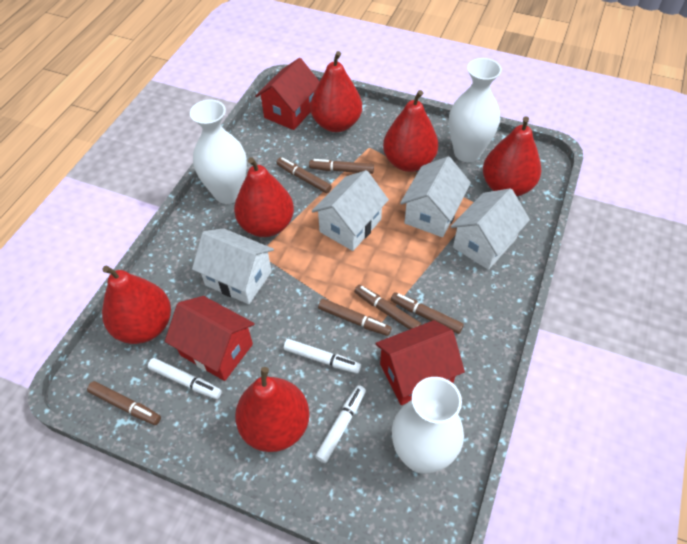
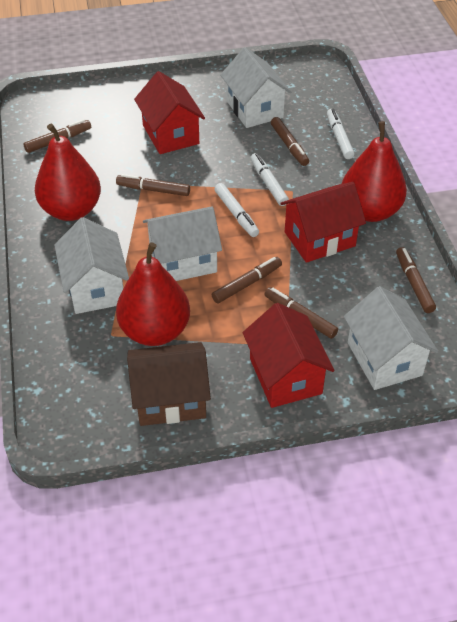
brown house: none = 0 -> [127,342,211,426] = 1
red pear: [102,266,171,344] [234,157,294,237] [235,367,310,452] [310,51,362,132] [383,90,438,172] [483,117,541,196] = 6 -> [35,123,101,221] [116,242,190,346] [342,121,407,222] = 3
white vase: [190,100,247,204] [392,377,464,474] [449,58,502,162] = 3 -> none = 0

